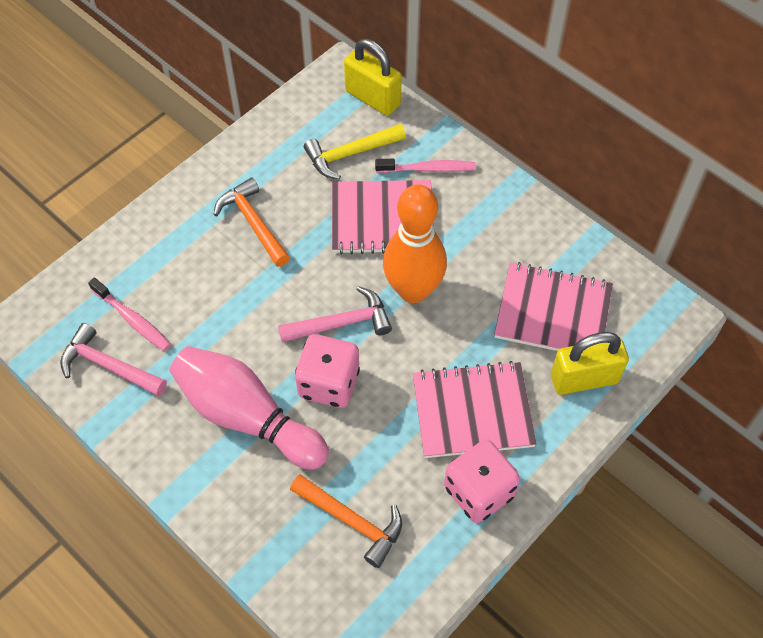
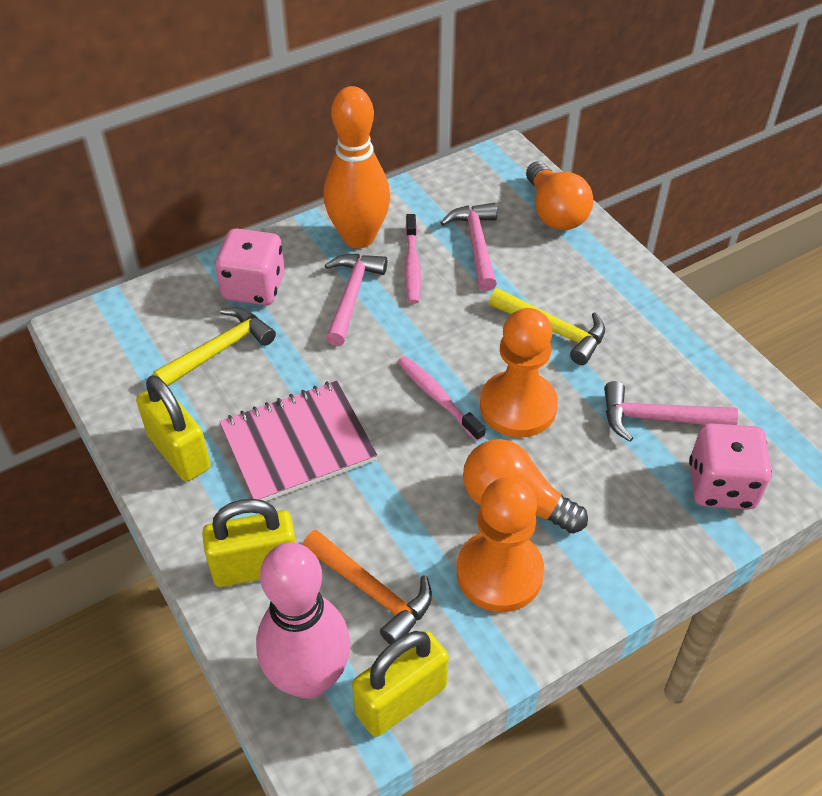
orange hammer: [214,178,290,267] [290,474,402,568] = 2 -> [303,530,432,644] = 1
orange light bulb: none = 0 -> [463,439,588,534] [526,161,593,230] = 2
orange pawn: none = 0 -> [457,477,544,612] [480,308,558,438] = 2
pink hammer: [60,323,167,396] [278,286,392,343] = 2 -> [325,254,387,346] [441,203,497,291] [604,381,738,442] = 3
pink notebook: [332,180,432,255] [413,361,537,458] [494,262,613,351] = 3 -> [219,381,377,501] = 1
yellow hammer: [304,124,406,179] = 1 -> [153,307,276,386] [489,288,605,365] = 2
yellow padlock: [344,39,402,116] [551,332,629,395] = 2 -> [136,375,211,481] [202,499,296,587] [352,630,449,737] = 3

